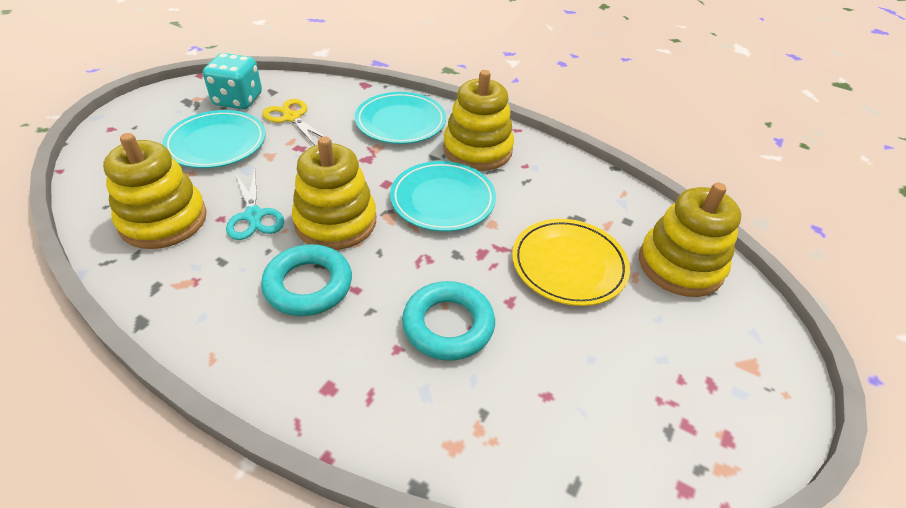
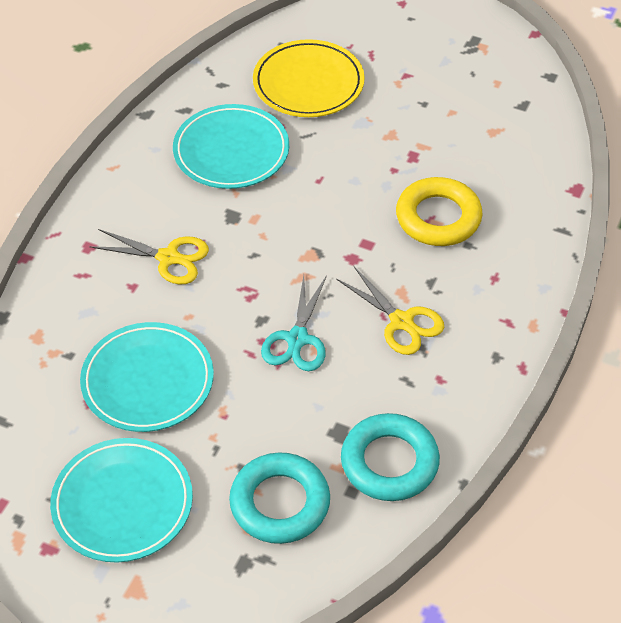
turquoise dice: [203,53,262,109] = 1 -> none = 0
yellow ring: none = 0 -> [396,177,482,246] = 1
yellow scissors: [262,99,332,145] = 1 -> [89,229,209,284] [336,265,444,355] = 2
yellow stacking toy: [103,133,207,249] [292,136,376,250] [443,70,514,171] [639,183,741,297] = 4 -> none = 0

